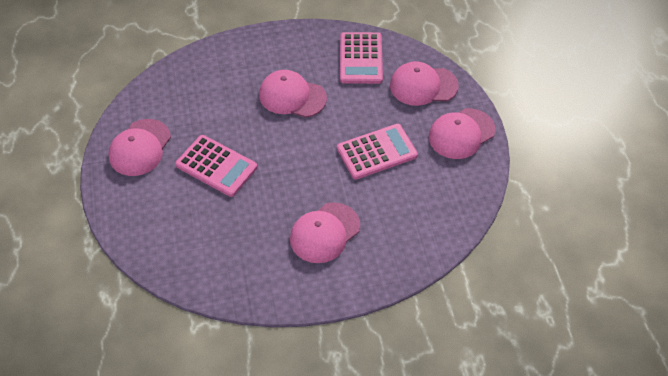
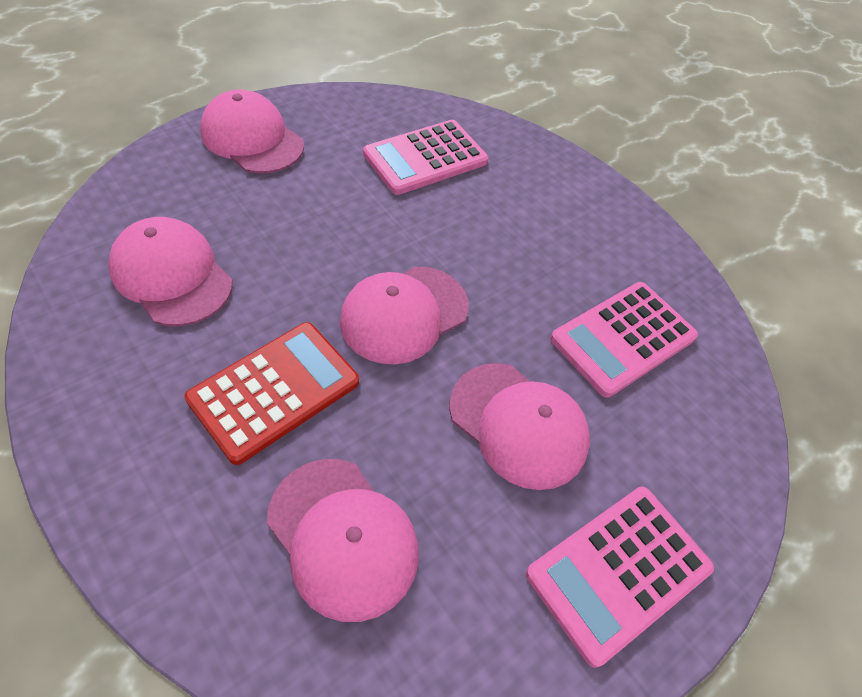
red calculator: none = 0 -> [184,322,359,465] = 1

